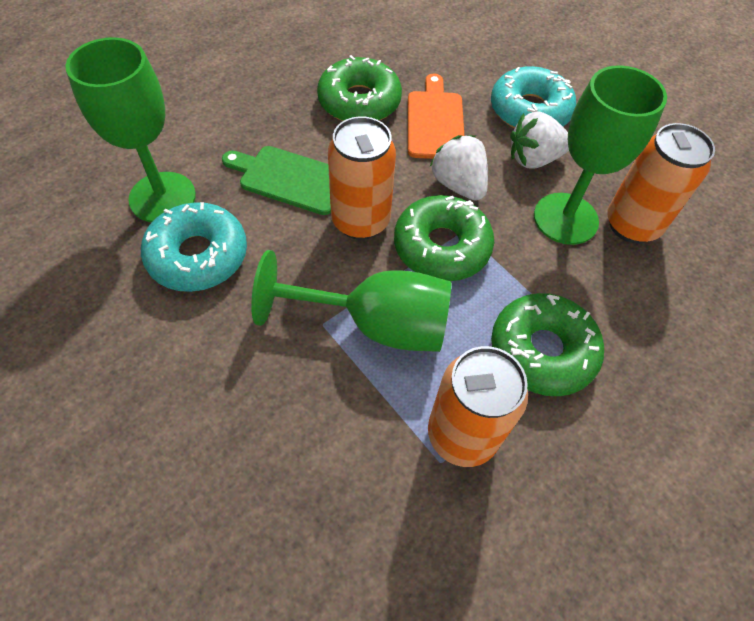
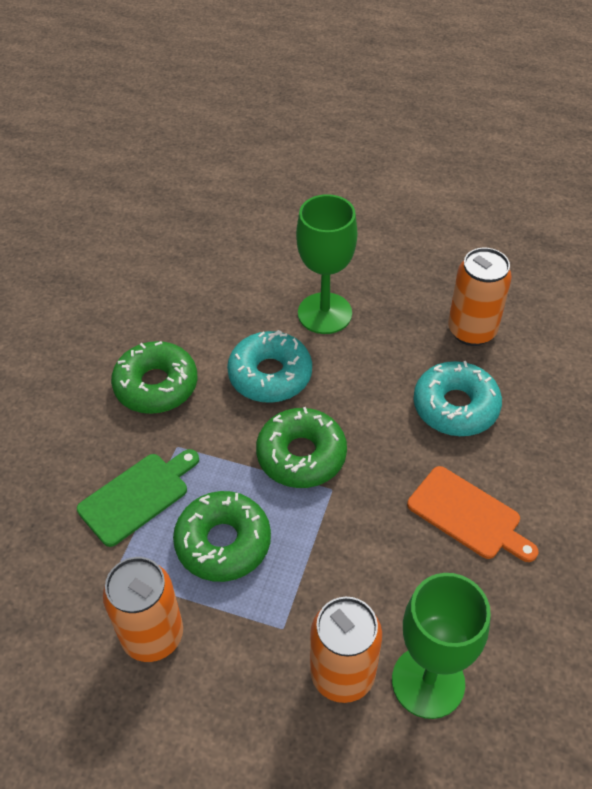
green goblet: [65,37,196,222] [251,250,451,352] [534,65,667,245] = 3 -> [296,194,357,334] [392,573,491,719] = 2
white strawberry: [430,135,488,201] [510,112,569,168] = 2 -> none = 0

